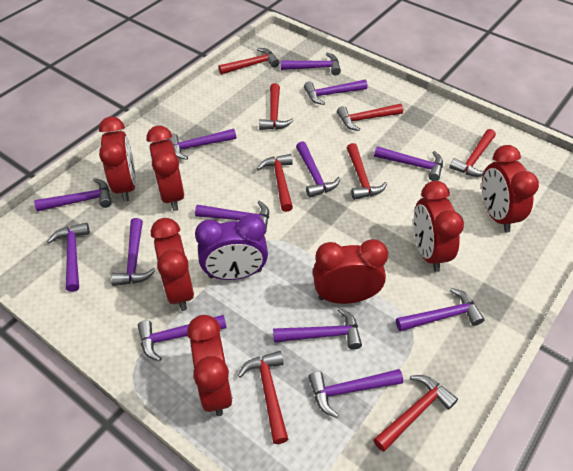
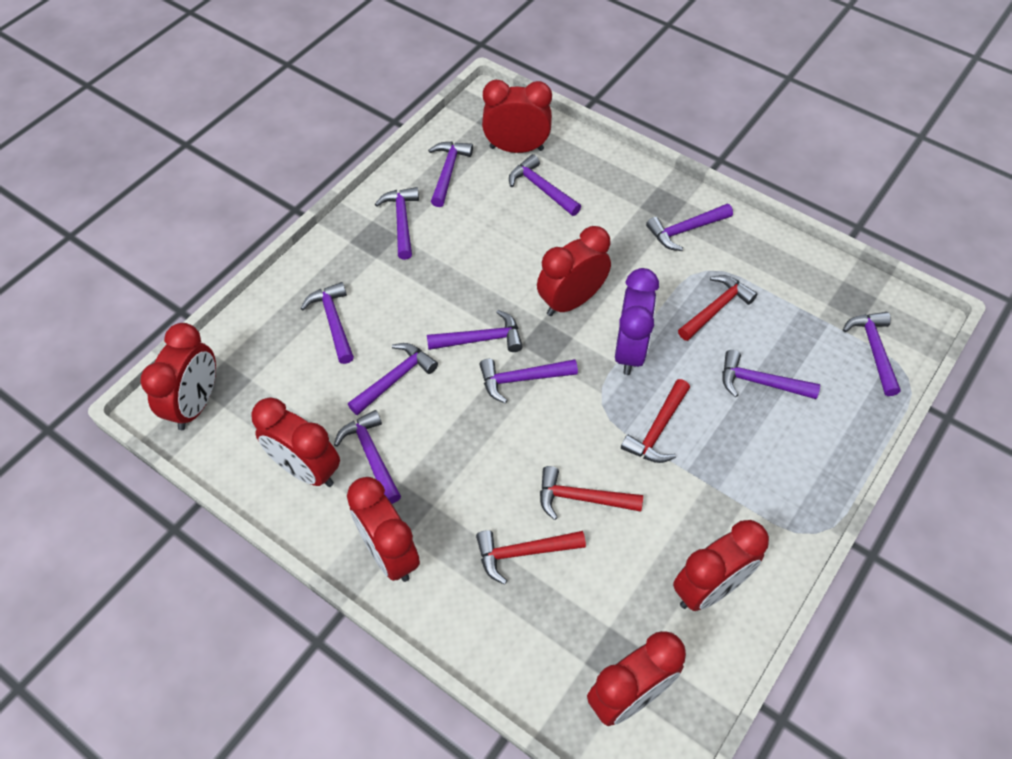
purple hammer: [34,178,112,212] [47,223,90,292] [111,218,156,286] [138,315,226,361] [167,129,236,160] [195,200,269,230] [273,308,362,350] [281,53,341,75] [296,141,341,198] [304,80,367,105] [308,369,403,418] [374,146,443,181] [396,288,485,331] = 13 -> [300,282,354,364] [334,410,401,504] [348,343,438,415] [375,187,419,260] [427,310,523,352] [428,142,473,207] [479,359,578,404] [509,154,581,216] [646,204,733,251] [722,350,820,399] [843,312,901,396] = 11
red hammer: [218,48,280,75] [238,351,288,444] [257,154,293,212] [259,83,294,130] [337,104,403,131] [347,143,387,200] [373,375,458,452] [449,129,496,177] = 8 -> [476,530,586,585] [540,466,643,520] [621,379,690,463] [678,275,758,341] = 4

